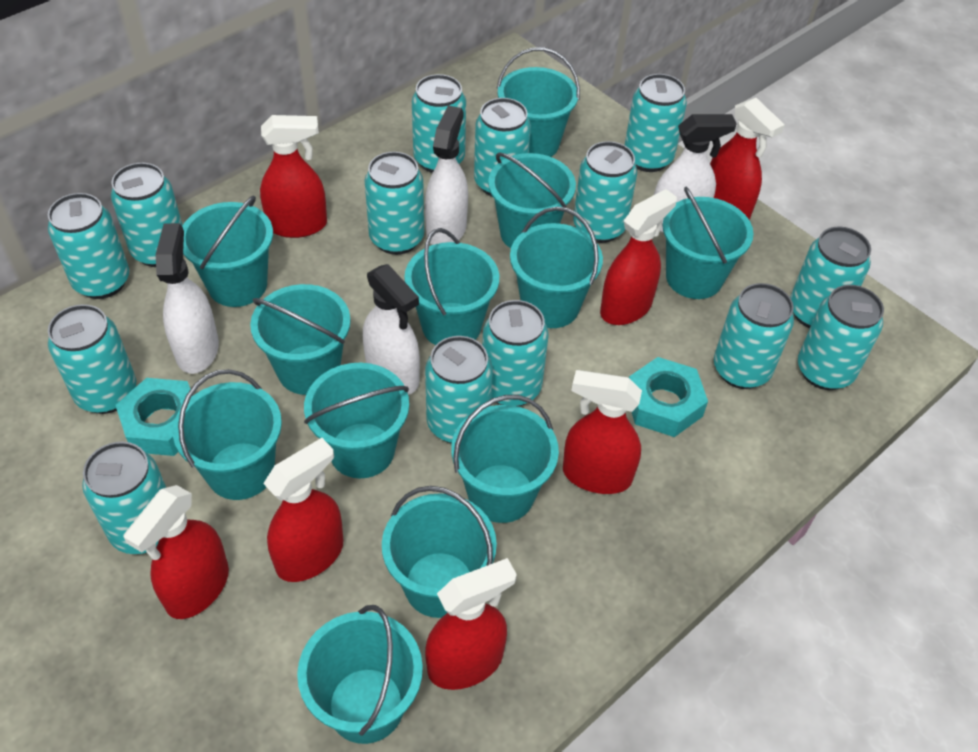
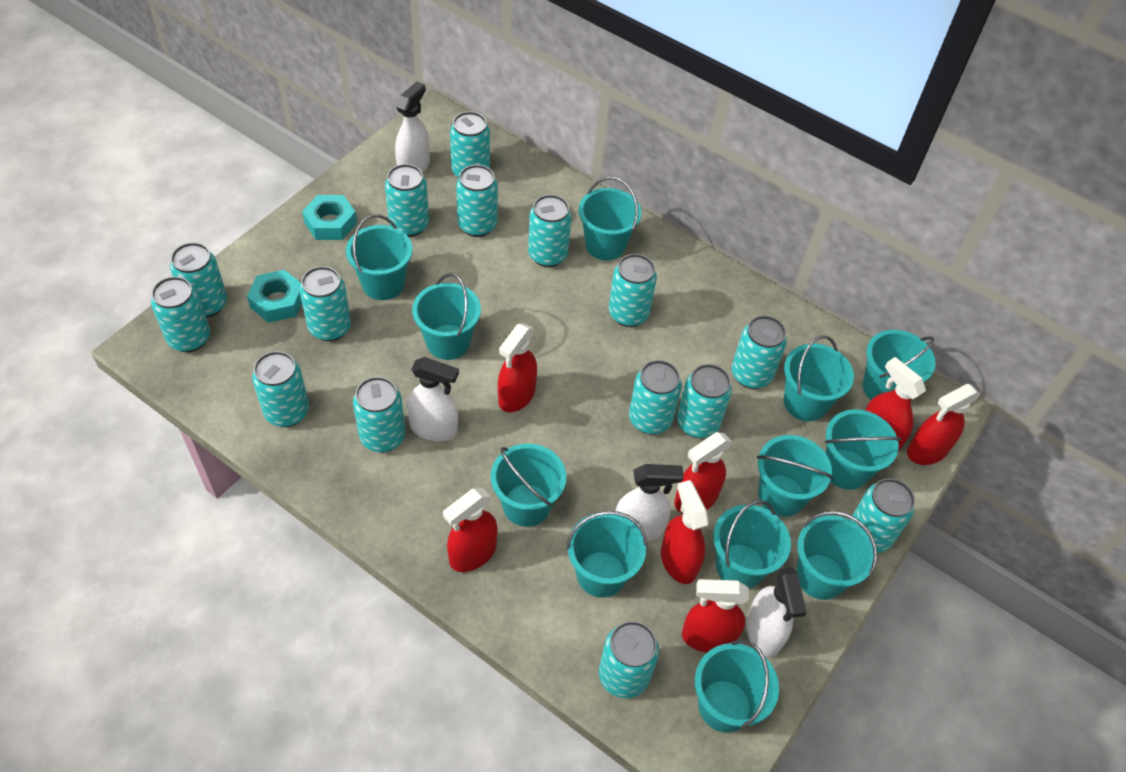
turquoise can: [48,193,129,299] [48,304,136,414] [82,442,166,554] [111,163,183,267] [364,152,424,255] [412,74,466,173] [425,336,493,444] [474,98,531,197] [482,300,548,407] [573,141,637,243] [625,74,687,172] [714,283,794,389] [790,227,871,328] [798,285,884,390] = 14 -> [151,277,210,352] [170,242,227,318] [252,351,309,427] [299,266,351,341] [353,377,405,453] [385,164,429,237] [450,111,490,178] [456,164,498,237] [528,194,572,267] [599,621,659,698] [609,254,657,327] [629,360,682,434] [677,364,732,438] [732,316,787,389] [850,478,915,553] = 15

